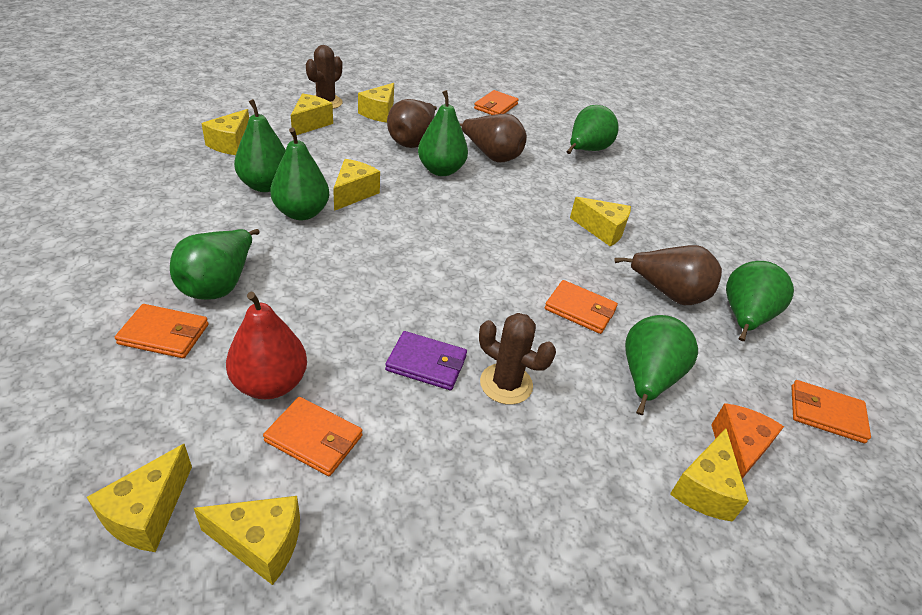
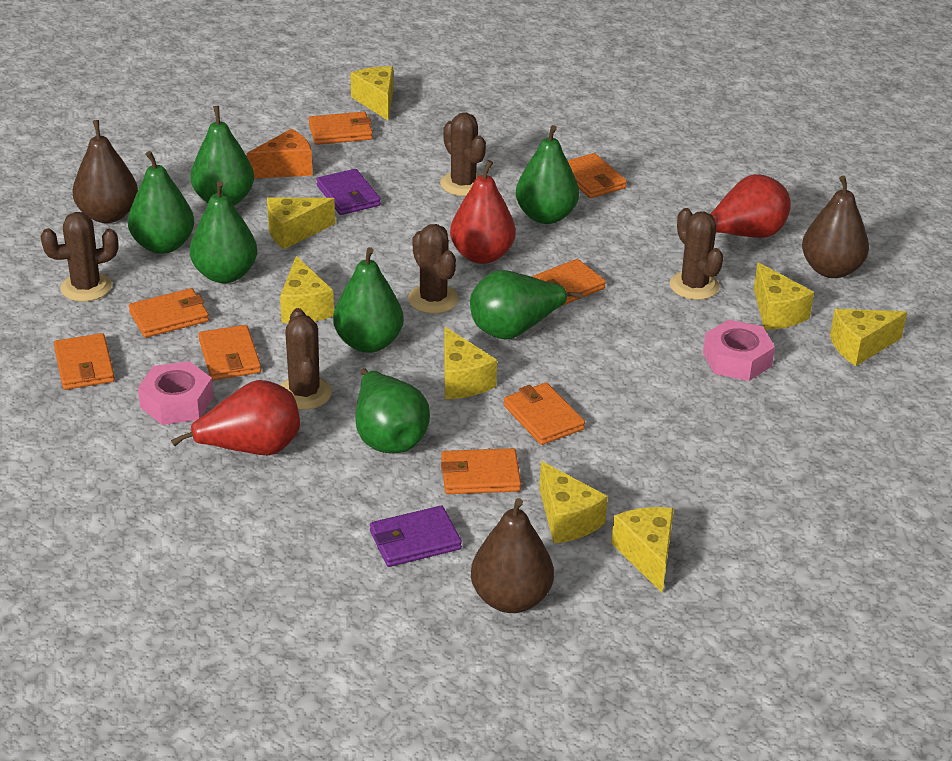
brown cactus: [306,45,343,109] [479,313,556,405] = 2 -> [41,212,118,302] [280,308,332,410] [408,224,459,314] [440,113,486,196] [670,208,723,300] = 5
orange wallet: [115,304,209,358] [263,397,362,476] [474,90,519,115] [545,280,618,334] [791,380,871,443] = 5 -> [54,333,115,390] [129,288,209,338] [198,325,261,380] [309,112,373,145] [441,448,521,494] [504,382,585,445] [531,259,606,306] [567,153,627,198] = 8
pink nut: none = 0 -> [138,361,214,425] [703,320,775,381] = 2
purple wallet: [385,331,467,390] = 1 -> [316,169,381,215] [370,506,462,567] = 2
red pear: [226,292,307,399] = 1 -> [171,380,300,455] [450,160,516,264] [710,174,791,238] = 3

